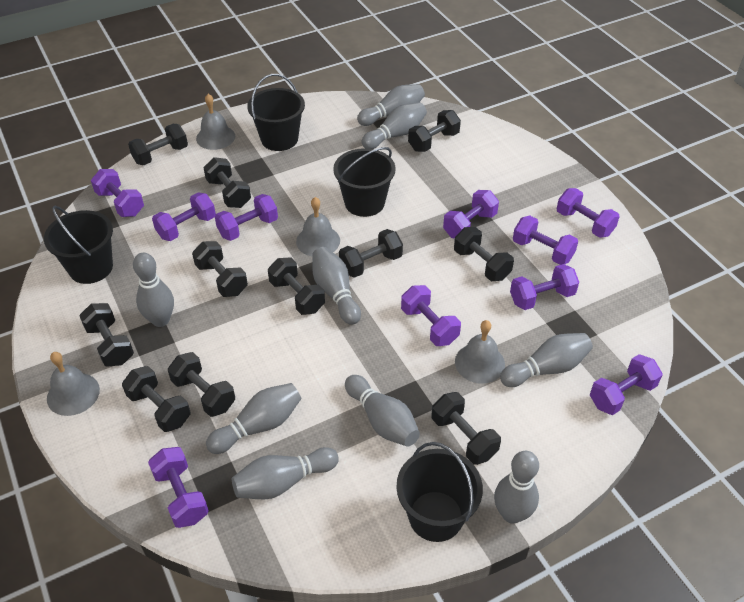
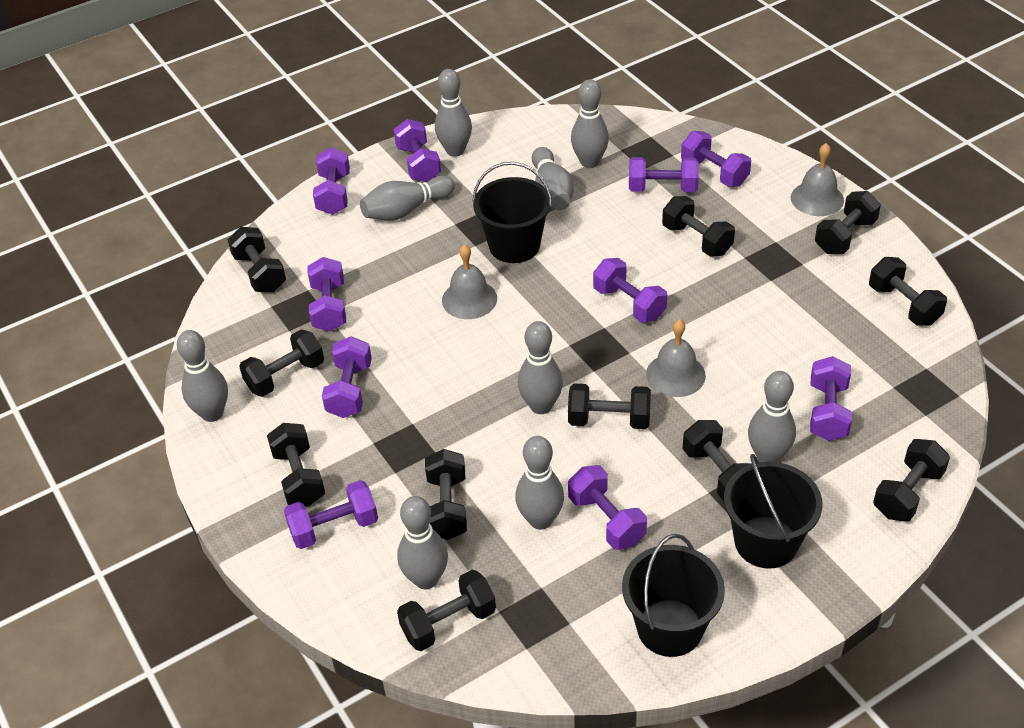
black bucket: [44,206,113,284] [247,74,305,151] [333,147,396,217] [396,442,483,542] = 4 -> [473,162,552,263] [622,534,725,657] [724,454,823,569] = 3
grey bell: [47,352,100,416] [196,94,235,150] [296,197,340,256] [455,320,505,384] = 4 -> [442,244,497,319] [646,319,706,397] [791,143,844,216] = 3

